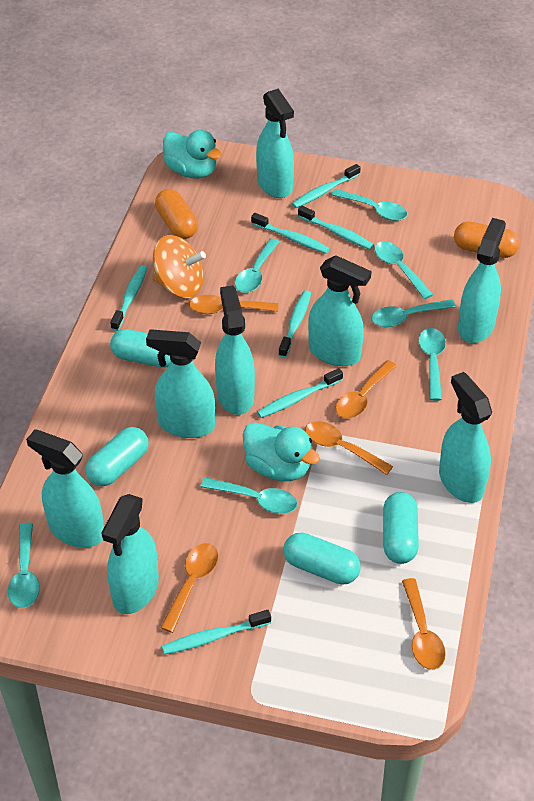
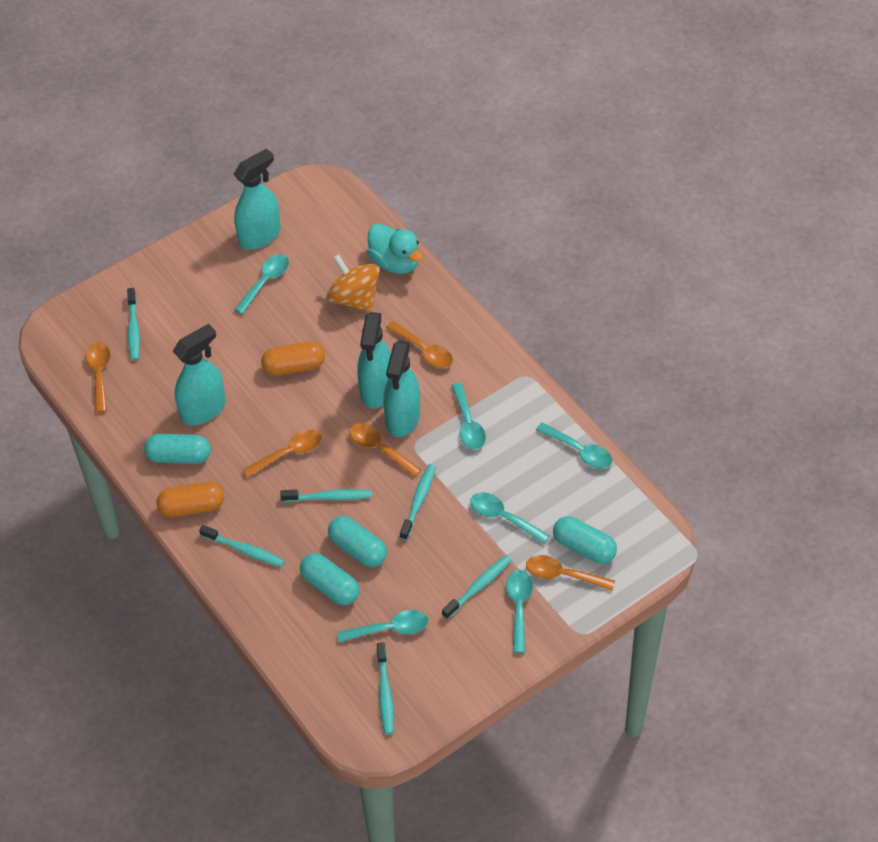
turquoise duck: [163,130,222,179] [243,422,320,481] = 2 -> [367,223,423,274] = 1
turquoise spoon: [8,523,40,608] [201,477,297,514] [235,238,279,293] [331,189,407,221] [371,299,456,327] [375,241,433,299] [418,328,446,401] = 7 -> [234,254,289,314] [337,610,428,643] [451,383,486,450] [470,492,550,544] [506,570,533,653] [536,422,612,469] = 6
turquoise spray bottle: [26,429,104,548] [102,494,159,614] [146,329,215,438] [215,286,255,415] [256,89,294,198] [308,256,372,366] [439,372,492,503] [458,218,506,343] = 8 -> [172,324,226,425] [234,148,281,250] [357,312,391,409] [384,341,420,437] = 4
turquoise toothbrush: [110,265,147,331] [162,610,271,655] [251,213,330,254] [257,368,343,418] [278,290,311,358] [292,164,361,208] [298,206,374,250] = 7 -> [127,288,140,361] [199,525,285,567] [280,489,371,502] [377,642,394,735] [400,464,436,540] [442,555,512,619] = 6

